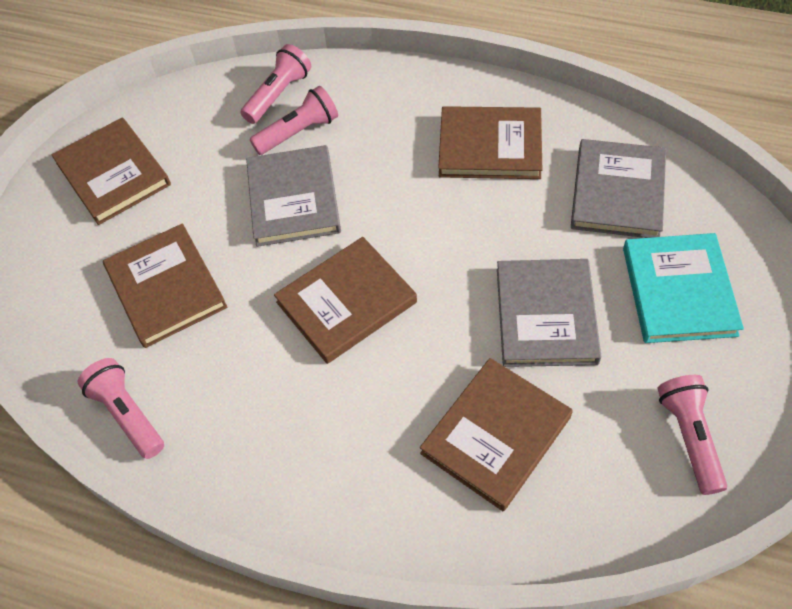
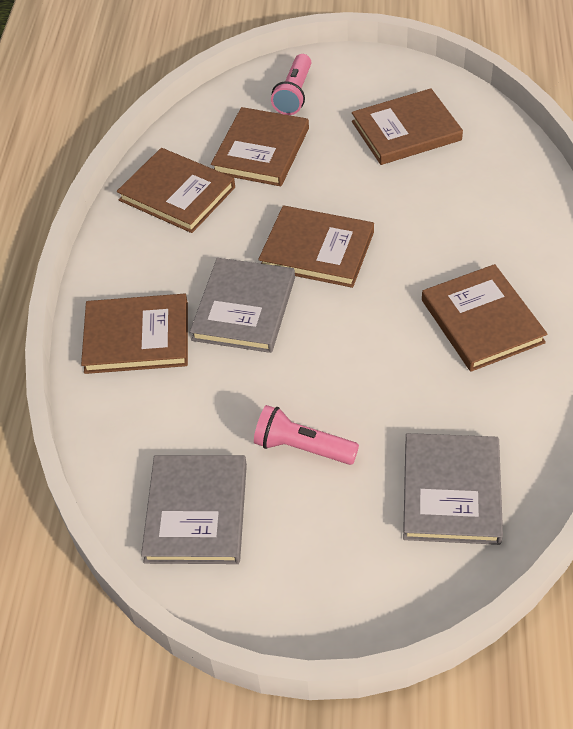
brown book: [52,118,171,225] [103,224,227,348] [274,237,417,364] [420,358,573,511] [438,106,542,179] = 5 -> [81,294,188,374] [117,148,235,233] [211,107,309,186] [258,205,374,288] [352,88,463,165] [422,264,547,372] = 6
pink flashlight: [78,358,164,459] [240,44,311,124] [250,86,338,155] [657,375,727,495] = 4 -> [254,405,359,465] [271,54,311,115] = 2
turquoise book: [623,233,744,343] = 1 -> none = 0

